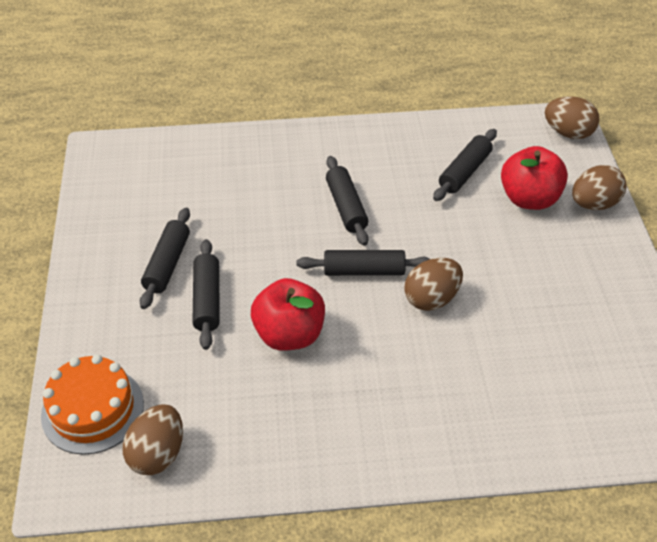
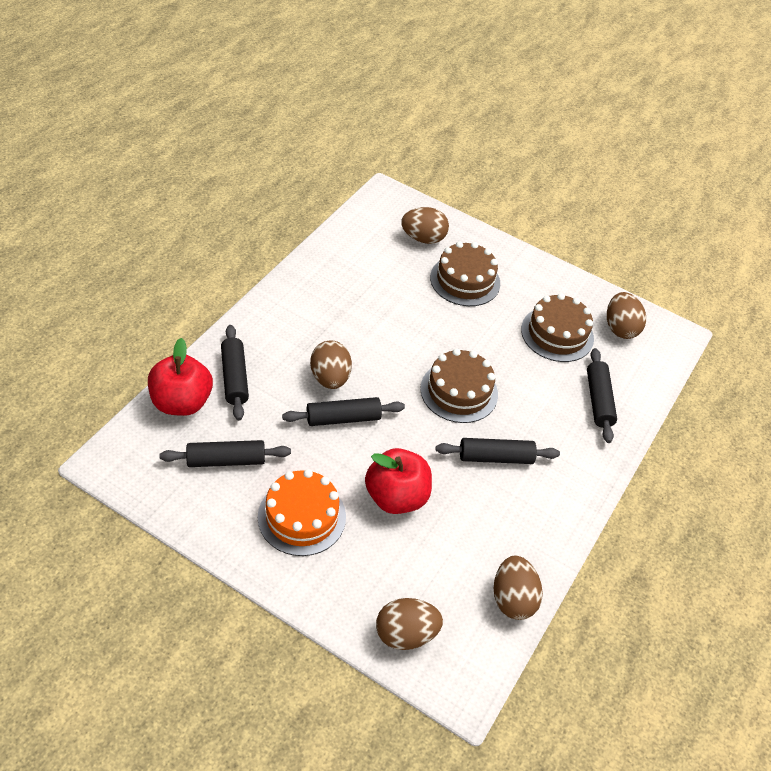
brown cake: none = 0 -> [420,348,498,423] [430,241,500,306] [521,293,594,362] = 3
brown egg: [123,404,183,475] [404,258,463,311] [545,96,599,139] [572,165,626,210] = 4 -> [310,340,352,389] [376,598,443,650] [401,207,449,244] [494,556,543,620] [607,292,646,339] = 5

